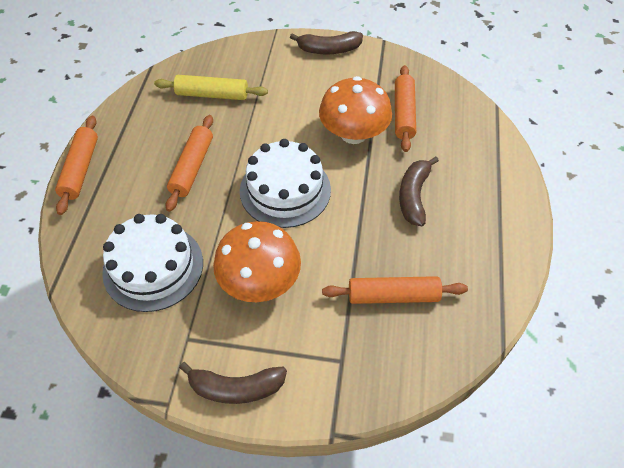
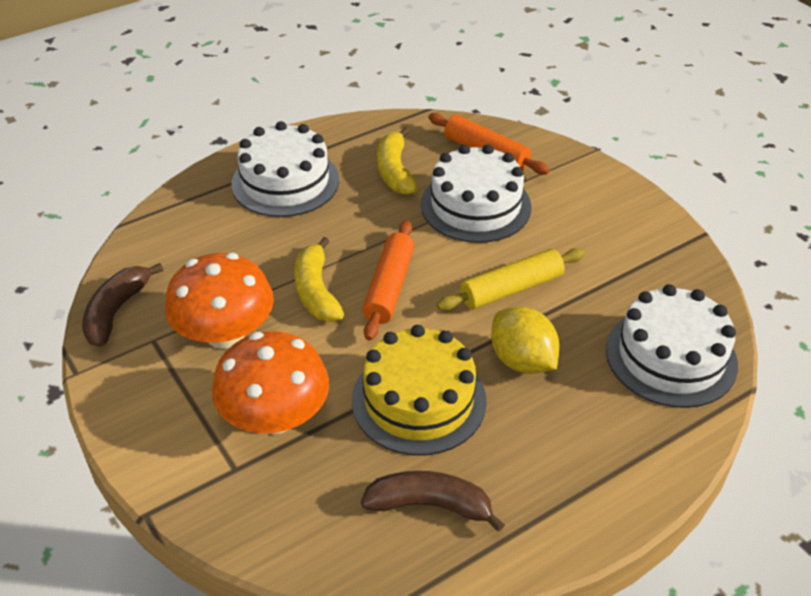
brown banana: [179,362,287,404] [290,31,363,54] [399,157,439,226] = 3 -> [82,263,163,347] [361,471,505,532] = 2
orange rolling pin: [55,116,98,215] [165,115,213,212] [322,276,468,304] [395,65,416,152] = 4 -> [362,220,414,341] [428,113,550,175] = 2
white cake: [102,214,203,312] [240,139,331,228] = 2 -> [231,121,339,217] [421,144,532,243] [606,284,738,408] = 3
yellow banana: none = 0 -> [294,237,344,322] [377,127,418,195] = 2
yellow cake: none = 0 -> [352,325,487,455] = 1
yellow lemon: none = 0 -> [491,307,559,374] = 1

